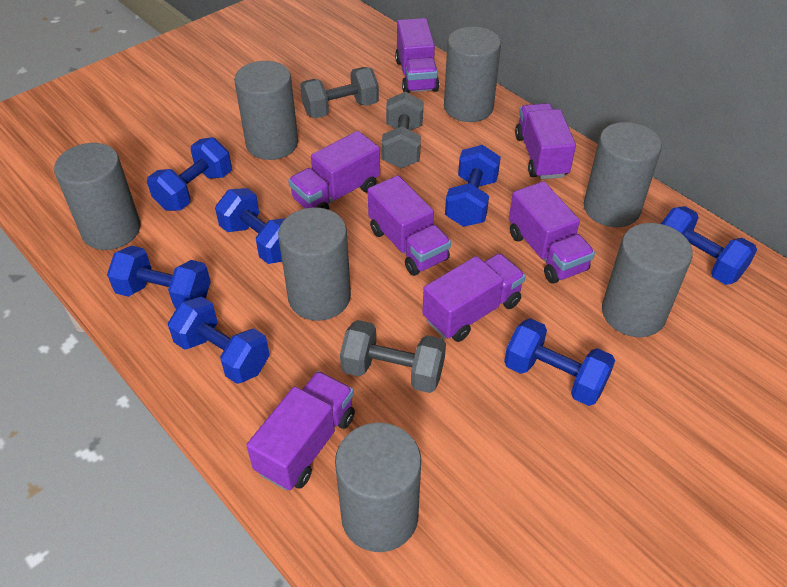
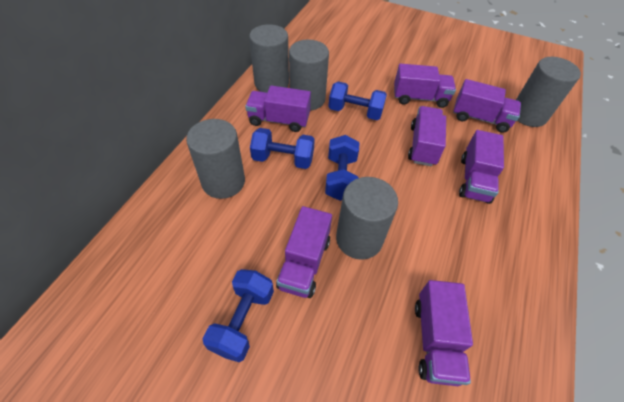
blue dumbbell: [107,246,211,309] [147,137,232,211] [168,297,270,384] [215,188,285,264] [445,145,501,227] [504,318,615,406] [661,206,757,285] = 7 -> [203,269,274,362] [250,128,315,169] [325,135,359,201] [328,81,387,120] = 4
grey cylinder: [54,143,141,250] [234,61,298,160] [278,207,351,321] [335,423,421,552] [444,26,501,122] [584,122,662,227] [602,223,693,337] = 7 -> [186,119,245,199] [249,24,289,93] [289,40,329,111] [336,177,398,260] [516,57,581,127] = 5
grey dumbbell: [300,67,379,118] [340,320,446,393] [382,92,424,169] = 3 -> none = 0

